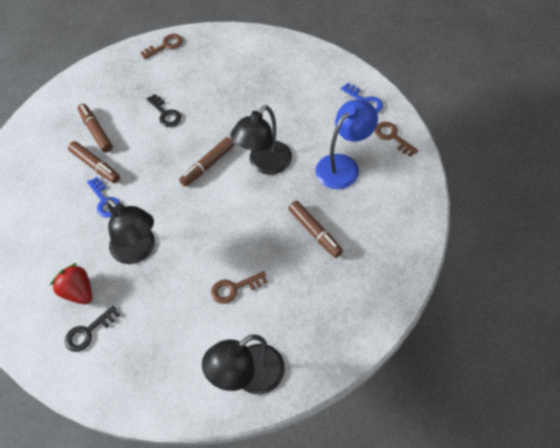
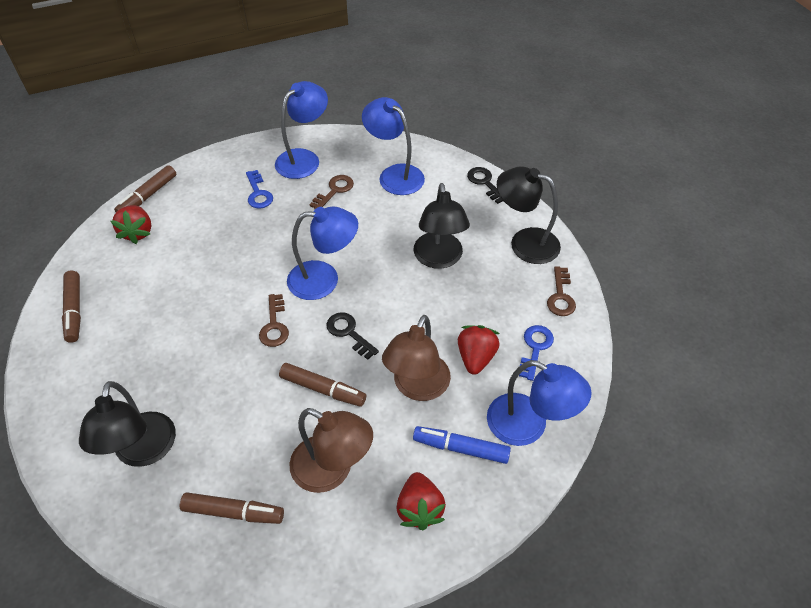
blue lamp: [316,100,378,189] = 1 -> [275,81,328,179] [287,206,358,300] [362,97,425,195] [487,360,592,446] = 4
blue marker: none = 0 -> [413,426,511,464] = 1
brown lamp: none = 0 -> [290,408,373,493] [382,315,451,401] = 2
red strawberry: [50,263,92,304] = 1 -> [111,205,151,244] [396,472,446,530] [458,325,500,375] = 3

